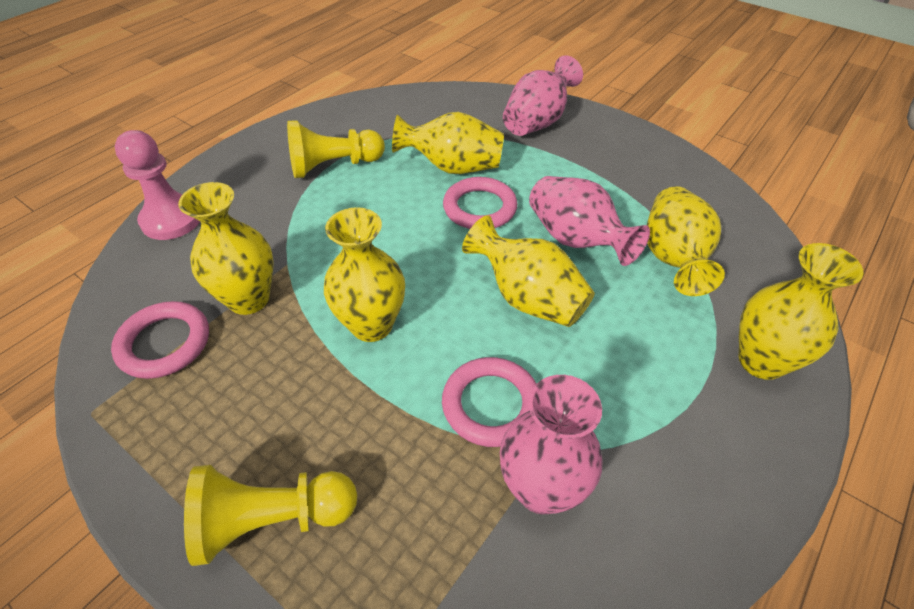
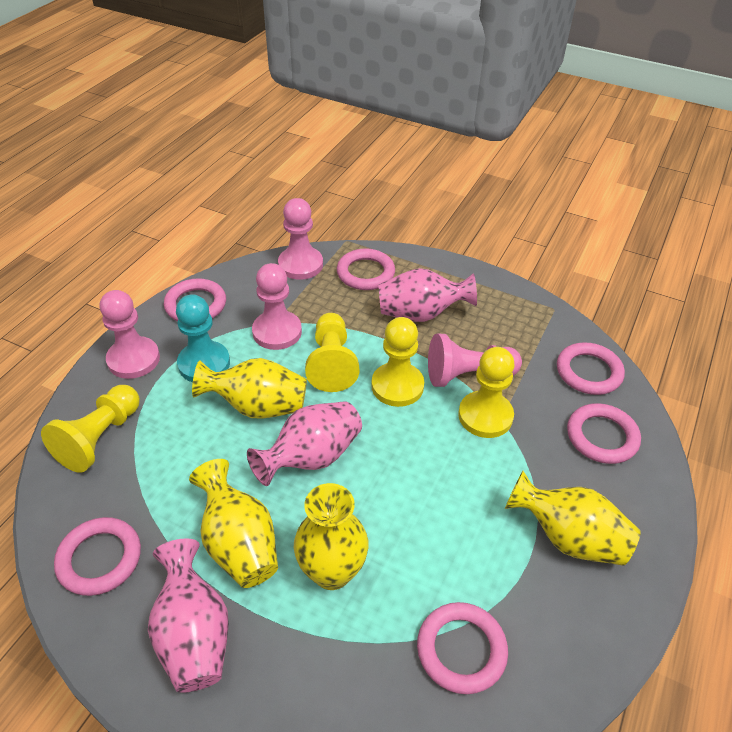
pink pawn: [115,130,200,240] = 1 -> [100,290,160,379] [252,263,302,350] [278,198,323,280] [428,334,522,387] = 4
pink ring: [111,301,209,379] [442,357,536,447] [443,177,517,229] = 3 -> [54,517,141,596] [164,278,226,321] [337,248,395,290] [417,602,508,694] [557,342,625,395] [567,403,641,464] = 6
turquoise pawn: none = 0 -> [176,294,230,382] = 1
yellow pawn: [184,465,357,566] [287,120,385,178] = 2 -> [41,385,140,473] [305,313,359,392] [371,317,424,407] [458,347,515,438] = 4
yellow vase: [178,182,274,315] [324,207,405,342] [392,112,504,174] [462,215,595,327] [647,186,725,296] [739,243,864,380] = 6 -> [189,459,278,588] [192,358,307,419] [294,483,369,590] [505,471,641,566] = 4

